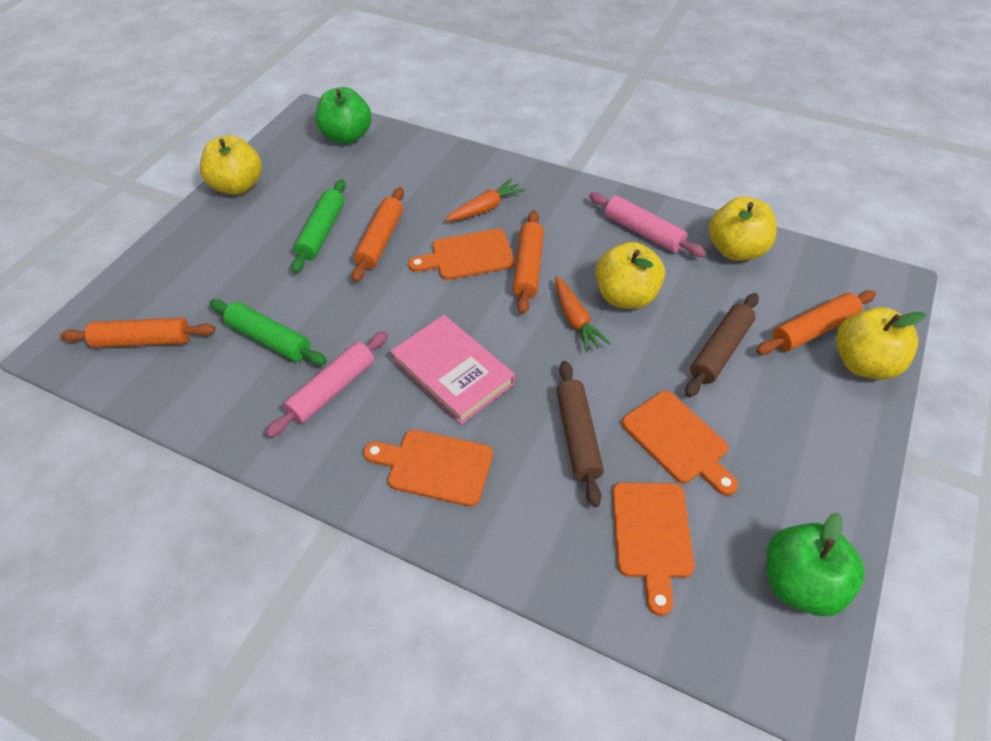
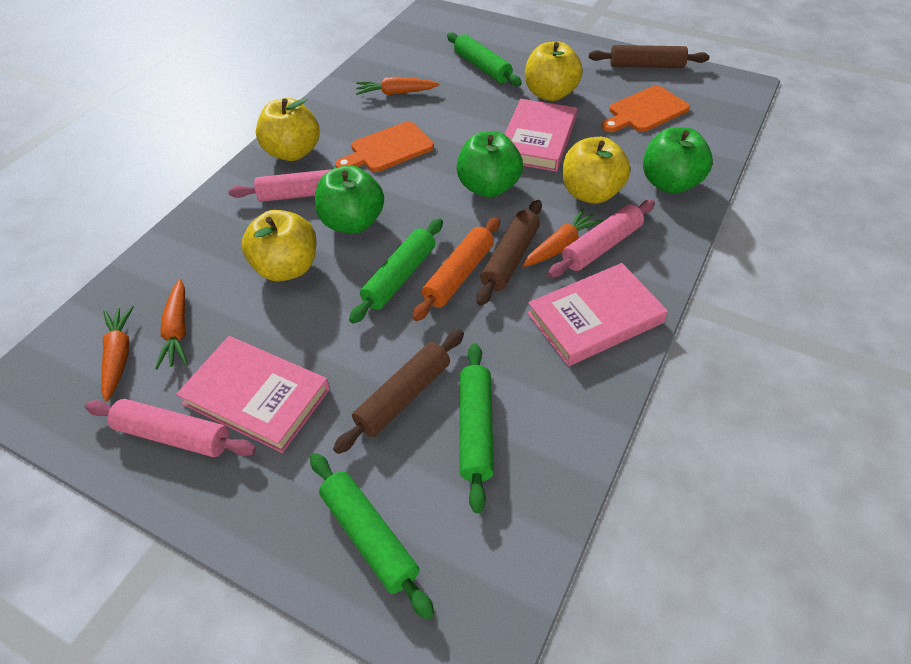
brown rolling pin: [556,361,604,507] [685,293,759,397] = 2 -> [333,330,464,454] [477,200,542,306] [589,45,709,68] = 3
green apple: [315,87,372,144] [766,512,865,616] = 2 -> [315,165,384,234] [457,131,523,197] [643,127,713,194] = 3
green rolling pin: [209,299,327,365] [291,180,346,273] = 2 -> [310,453,434,620] [349,218,443,324] [447,32,522,86] [460,343,494,513] = 4
orange carrot: [445,178,525,221] [555,276,611,352] = 2 -> [101,305,134,402] [155,279,188,369] [356,77,439,95] [522,208,603,267] = 4
orange cutting board: [363,430,493,507] [408,229,515,280] [612,483,695,616] [622,391,738,496] = 4 -> [335,121,434,172] [602,85,690,132] = 2
orange rolling pin: [60,318,215,348] [352,187,404,282] [513,211,544,314] [756,290,876,355] = 4 -> [412,217,500,321] = 1
pink book: [390,315,515,425] = 1 -> [176,336,330,453] [504,99,577,172] [527,263,668,366] = 3
pink rolling pin: [266,331,388,437] [589,192,705,257] = 2 -> [85,399,256,457] [229,169,372,202] [548,200,655,278] = 3

